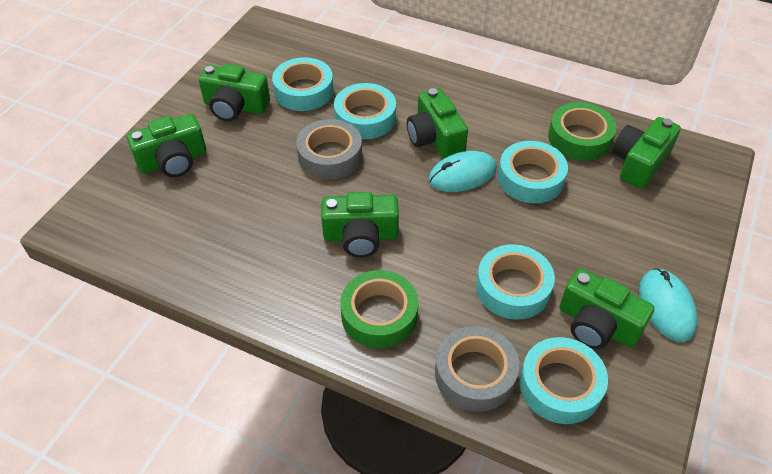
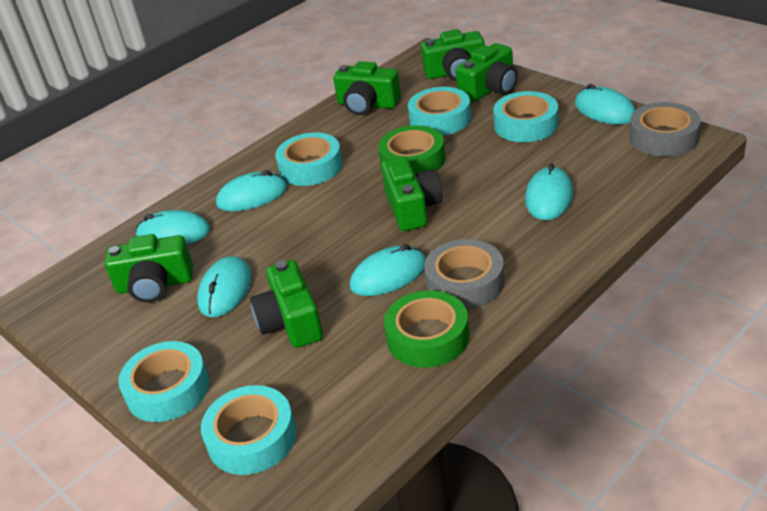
turquoise mouse: [428,151,497,192] [639,268,698,342] = 2 -> [136,210,210,244] [197,256,252,317] [216,170,287,211] [350,244,426,296] [525,163,573,220] [575,84,636,124] = 6

